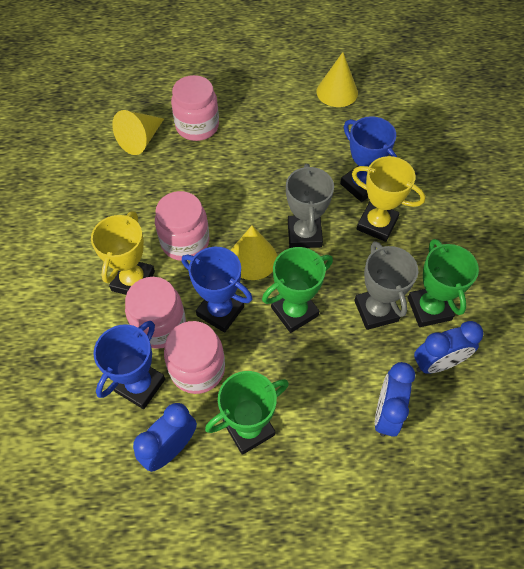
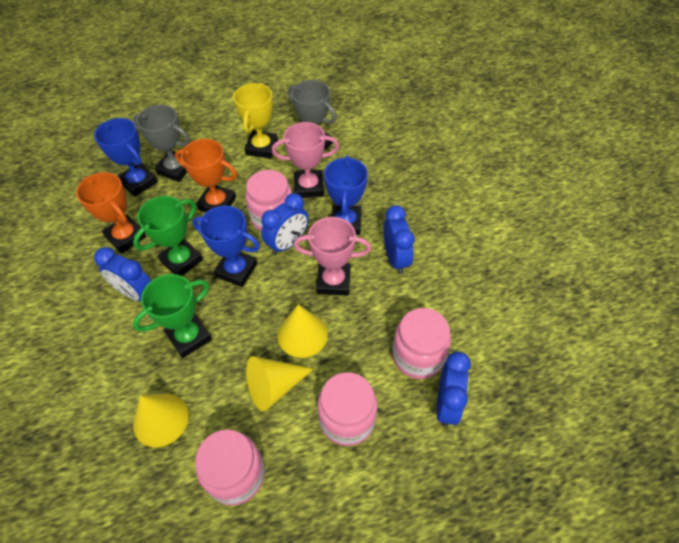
blue clock: [133,403,197,472] [375,362,415,437] [414,321,484,374] = 3 -> [94,247,151,301] [261,193,308,255] [383,205,414,274] [436,352,471,427] = 4
green trophy: [205,371,289,455] [262,247,333,333] [408,239,479,327] = 3 -> [133,196,203,276] [133,274,212,358] = 2
orange trophy: none = 0 -> [76,172,146,254] [175,139,237,212] = 2
pink trophy: none = 0 -> [272,122,339,198] [294,217,371,296] = 2
yellow trophy: [91,211,155,295] [352,156,425,242] = 2 -> [233,83,278,159] = 1

